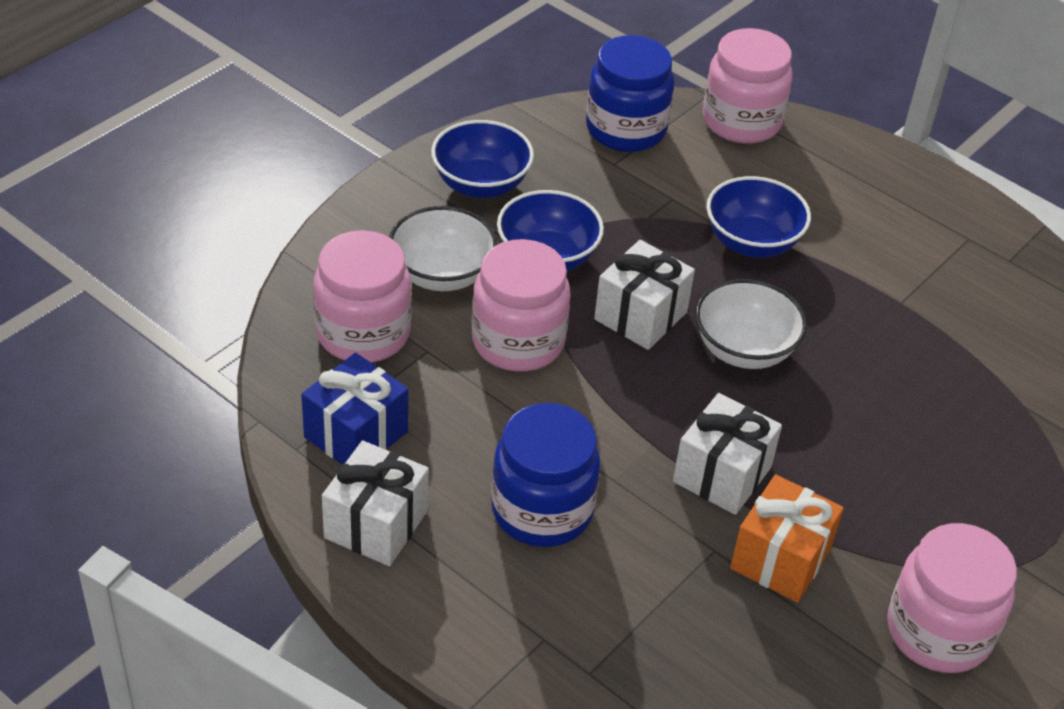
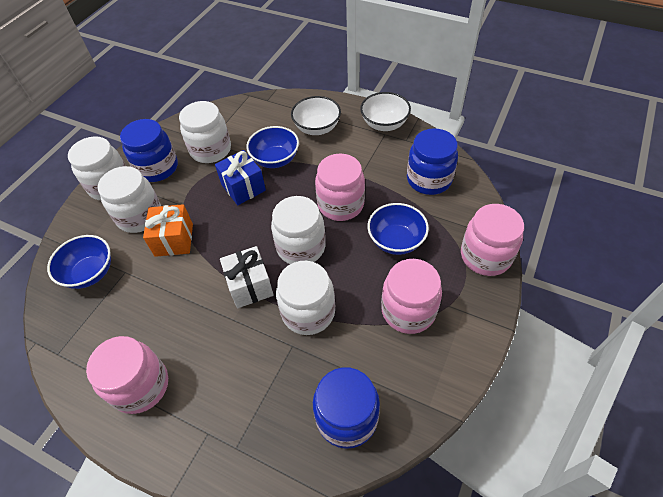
blue jar: [491,403,601,547] [586,35,674,152] = 2 -> [120,119,178,182] [313,367,380,449] [407,128,458,195] = 3
white gift: [322,440,429,566] [594,240,695,350] [673,393,782,515] = 3 -> [220,246,274,308] = 1
white jar: none = 0 -> [68,136,126,200] [98,166,161,233] [179,101,231,163] [271,196,326,264] [276,261,335,335] = 5

